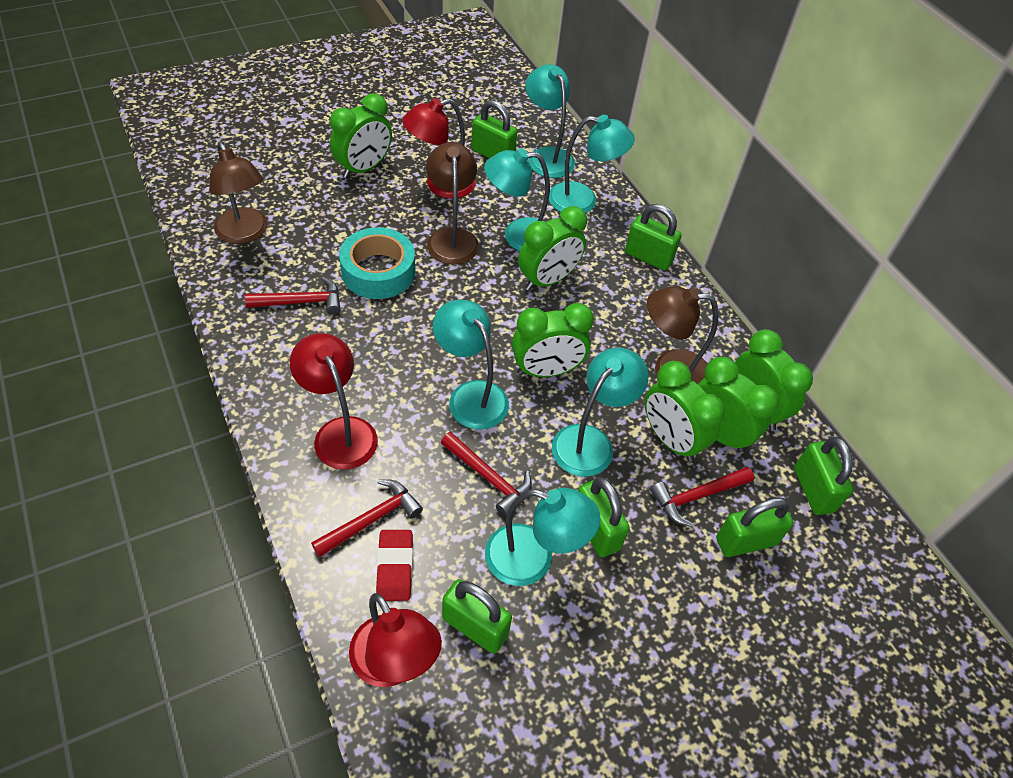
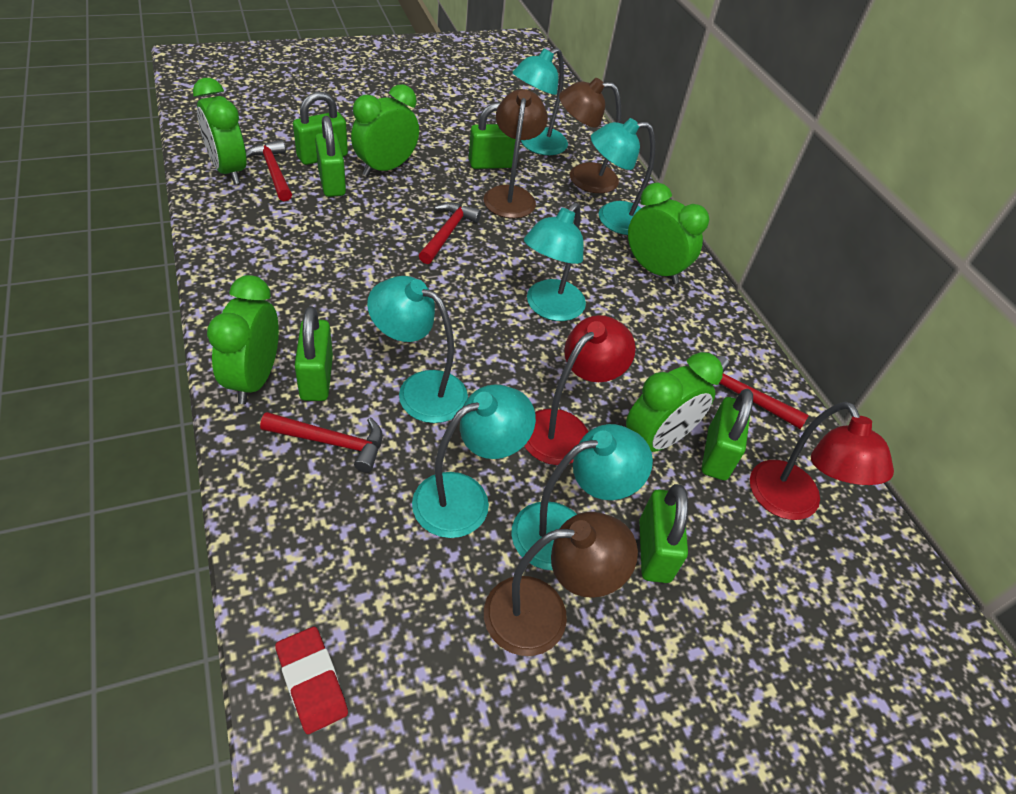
green clock: [330,93,392,179] [512,303,594,377] [518,206,587,291] [645,361,725,462] [698,357,779,452] [735,329,813,431] = 6 -> [193,78,247,184] [207,275,279,404] [351,84,419,176] [626,352,723,452] [628,183,709,284] = 5
red lamp: [290,333,378,470] [349,593,442,687] [402,98,476,199] = 3 -> [524,315,636,465] [750,402,894,520] = 2
turquoise tape: [339,227,415,299] = 1 -> none = 0

